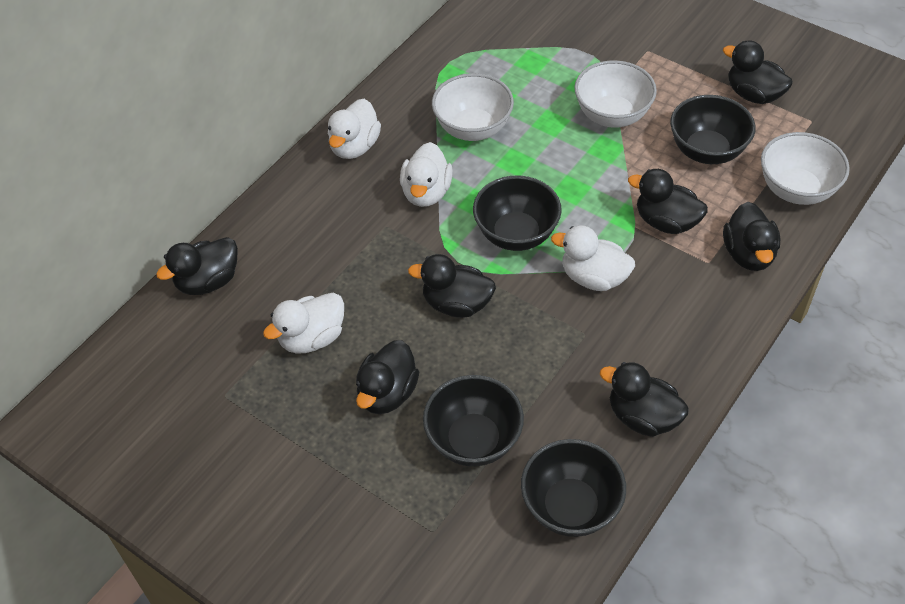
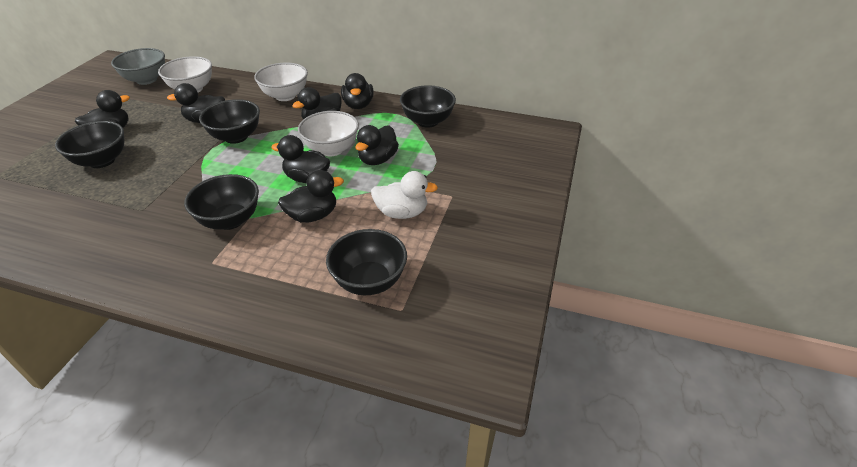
black bowl: [423,375,524,466] [473,176,562,251] [521,439,626,537] [670,95,756,164] = 4 -> [55,121,124,168] [184,174,259,230] [199,99,260,144] [326,229,407,295] [400,85,456,128] = 5
grey bowl: none = 0 -> [111,48,165,85] = 1
white duck: [263,293,344,354] [328,99,381,159] [400,142,453,207] [551,225,635,291] = 4 -> [371,171,438,219] = 1

